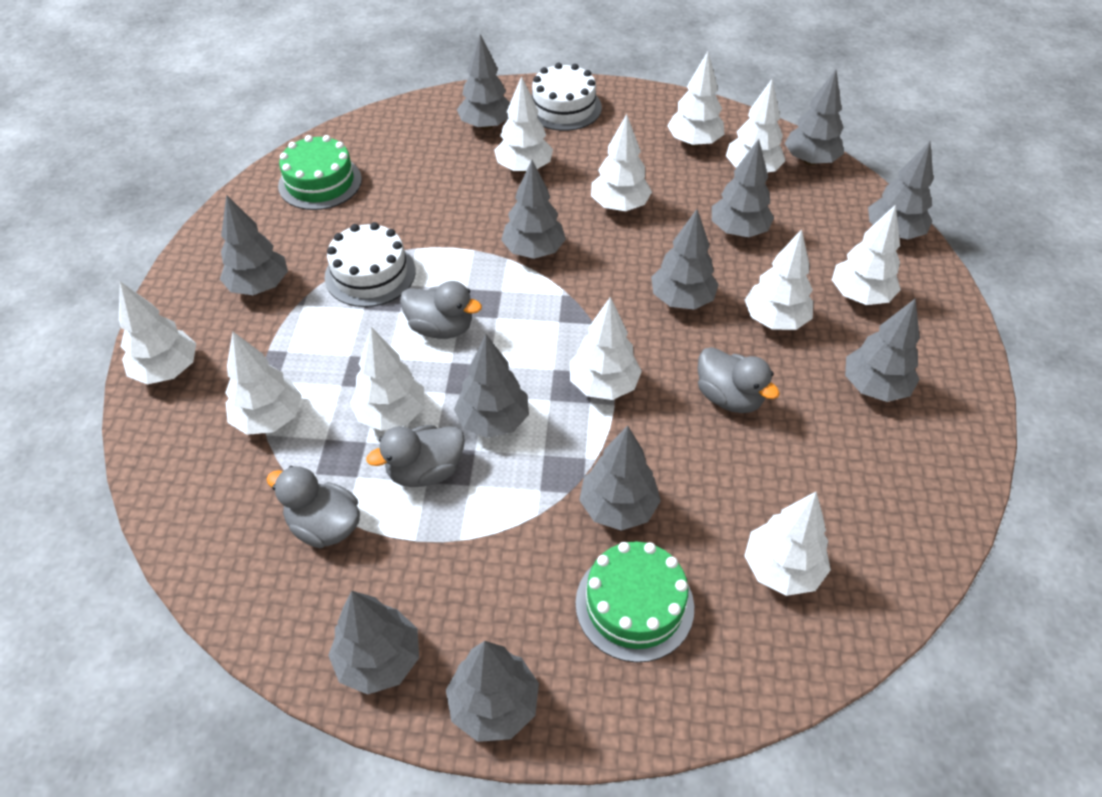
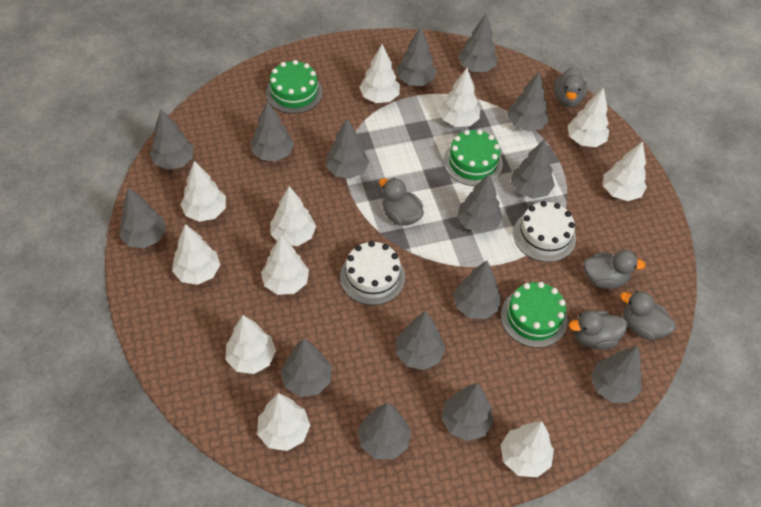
green cake: [278,135,362,210] [575,542,694,662] = 2 -> [266,60,323,114] [444,129,503,186] [501,282,568,348] = 3
grey duck: [267,466,360,548] [366,425,465,487] [400,281,482,339] [698,347,780,413] = 4 -> [379,178,424,226] [554,67,587,107] [569,310,628,349] [583,250,645,289] [620,291,676,340] = 5
grey tree: [220,195,288,295] [328,591,419,695] [446,641,539,742] [454,334,529,438] [457,34,510,130] [501,160,566,259] [580,426,661,531] [651,209,719,310] [712,139,774,237] [785,69,844,165] [845,299,920,402] [868,141,933,239] = 12 -> [119,187,166,248] [150,109,194,170] [251,101,294,161] [281,338,332,397] [326,118,369,179] [358,403,411,459] [396,311,445,370] [397,27,437,86] [441,383,494,441] [453,260,501,319] [457,174,503,233] [458,14,498,72] [507,72,549,131] [511,139,555,199] [591,346,642,403] = 15

